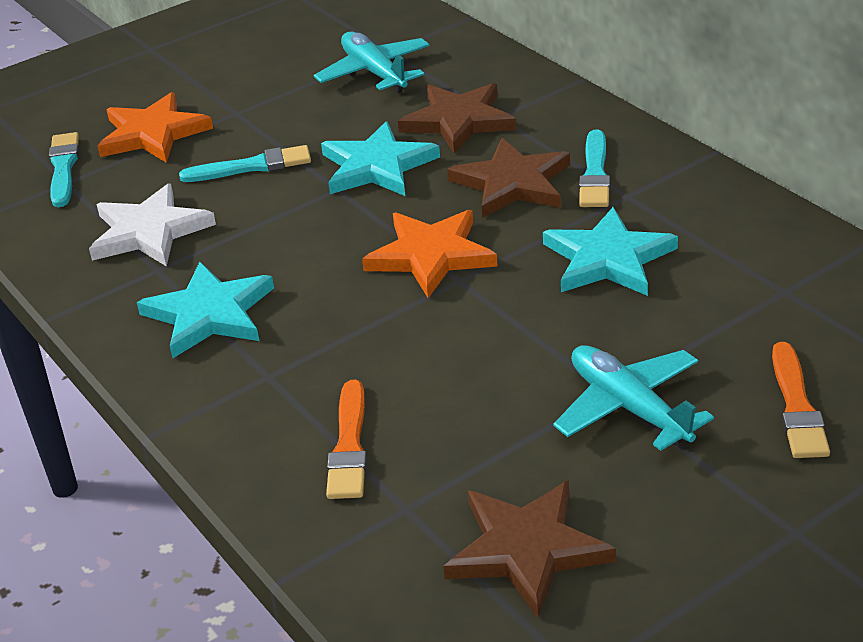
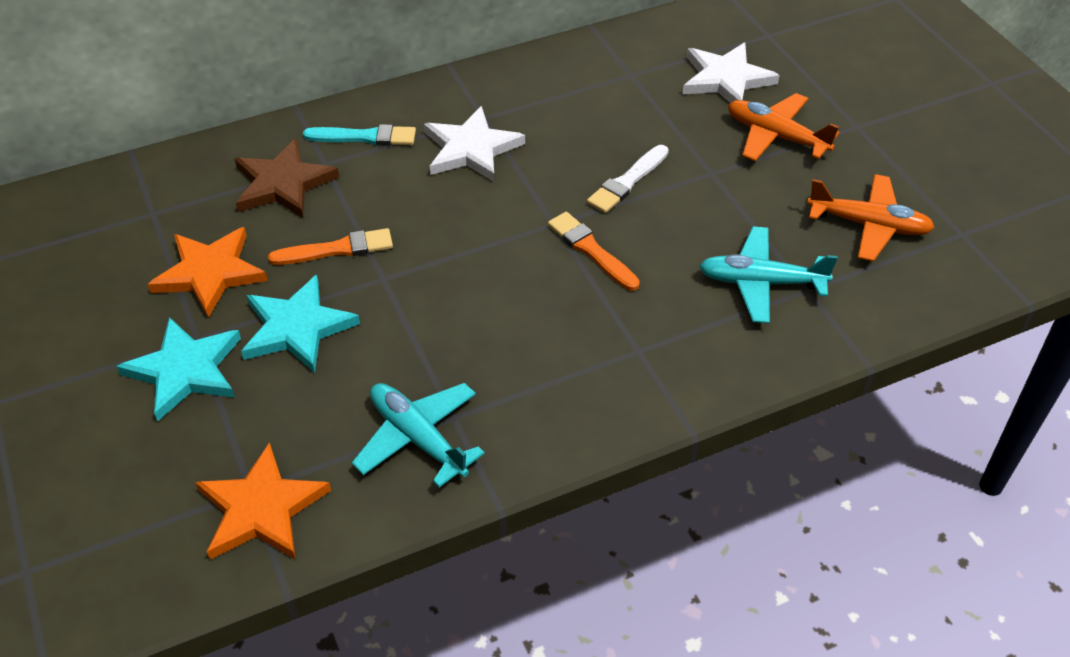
brown star: [398,83,516,154] [443,480,616,618] [447,138,570,218] = 3 -> [235,139,339,218] = 1
orange plane: none = 0 -> [728,93,840,161] [807,174,935,262] = 2
turquoise brush: [49,132,79,207] [179,145,311,182] [579,129,610,207] = 3 -> [303,124,416,146] = 1
turquoise star: [137,262,274,358] [321,121,440,196] [543,207,678,296] = 3 -> [116,317,241,422] [241,275,360,373] = 2
white brush: none = 0 -> [587,145,669,213] = 1
white star: [89,184,216,267] = 1 -> [424,106,525,182] [683,43,780,103] = 2

